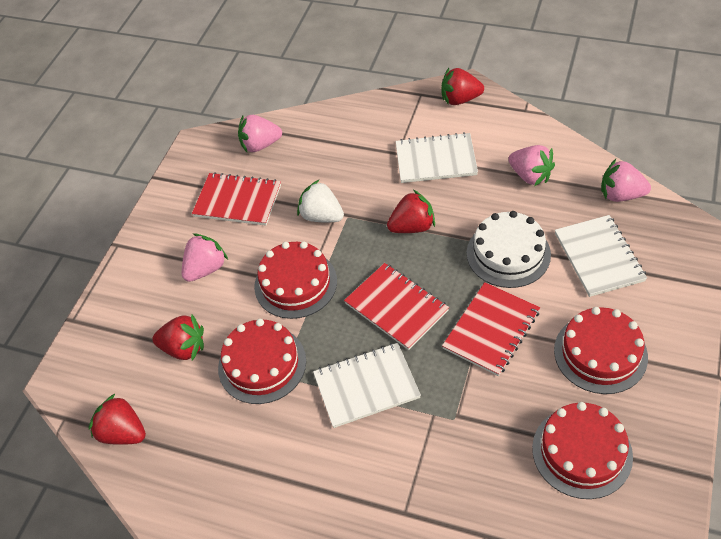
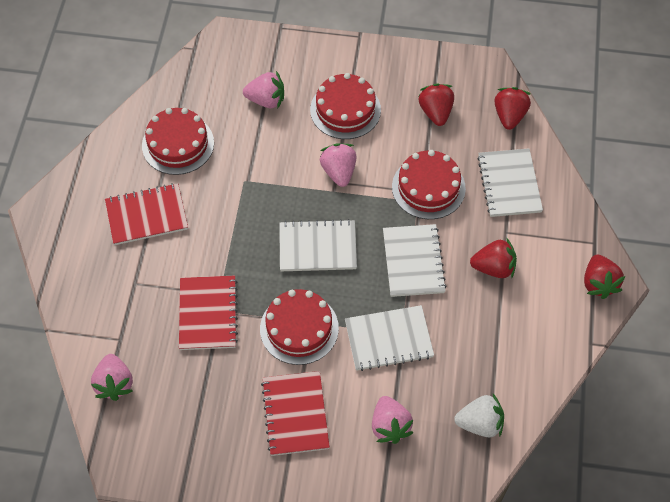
white cake: [467,211,551,288] = 1 -> none = 0
white notebook: [313,343,421,428] [396,132,478,183] [555,215,647,297] = 3 -> [279,219,357,271] [345,305,434,371] [383,224,447,297] [477,148,543,217] = 4

